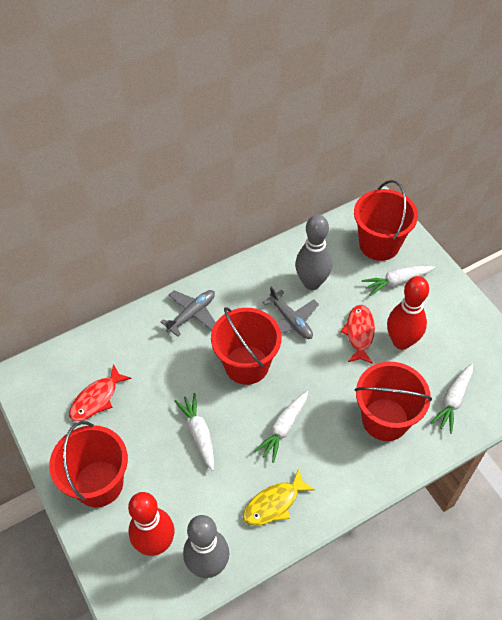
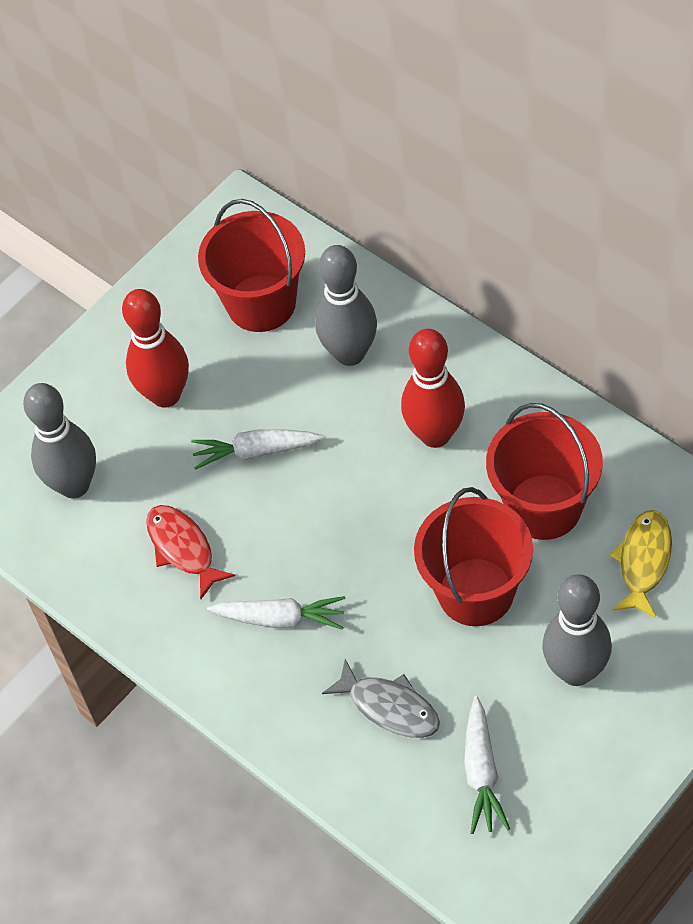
grey bowling pin: [183,515,229,578] [295,214,332,290] = 2 -> [23,383,96,498] [315,245,377,366] [542,574,612,686] = 3
grey fish: none = 0 -> [322,659,440,738] = 1
grey plane: [161,290,216,337] [262,286,319,339] = 2 -> none = 0
red bucket: [49,421,128,507] [211,307,281,385] [354,180,418,261] [355,362,432,441] = 4 -> [198,199,305,332] [414,487,533,626] [486,403,603,540] = 3
red fish: [69,364,132,421] [340,305,375,364] = 2 -> [146,505,235,599] = 1
white carrot: [174,393,214,471] [254,391,308,463] [362,266,435,296] [430,363,473,434] = 4 -> [191,429,324,470] [207,596,345,630] [464,696,510,834] = 3

